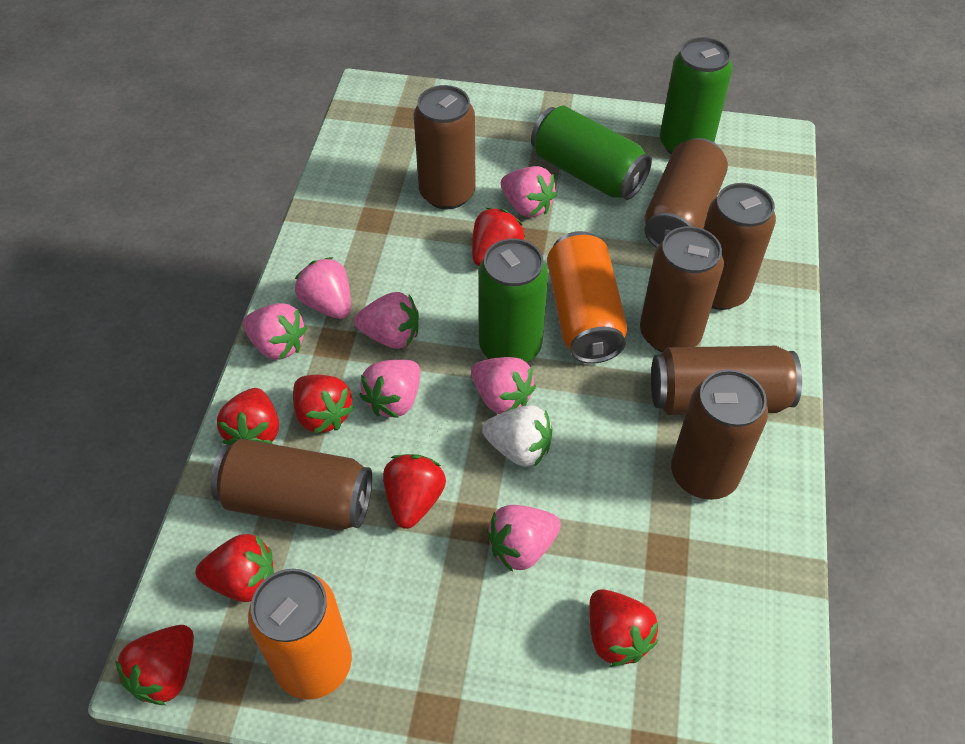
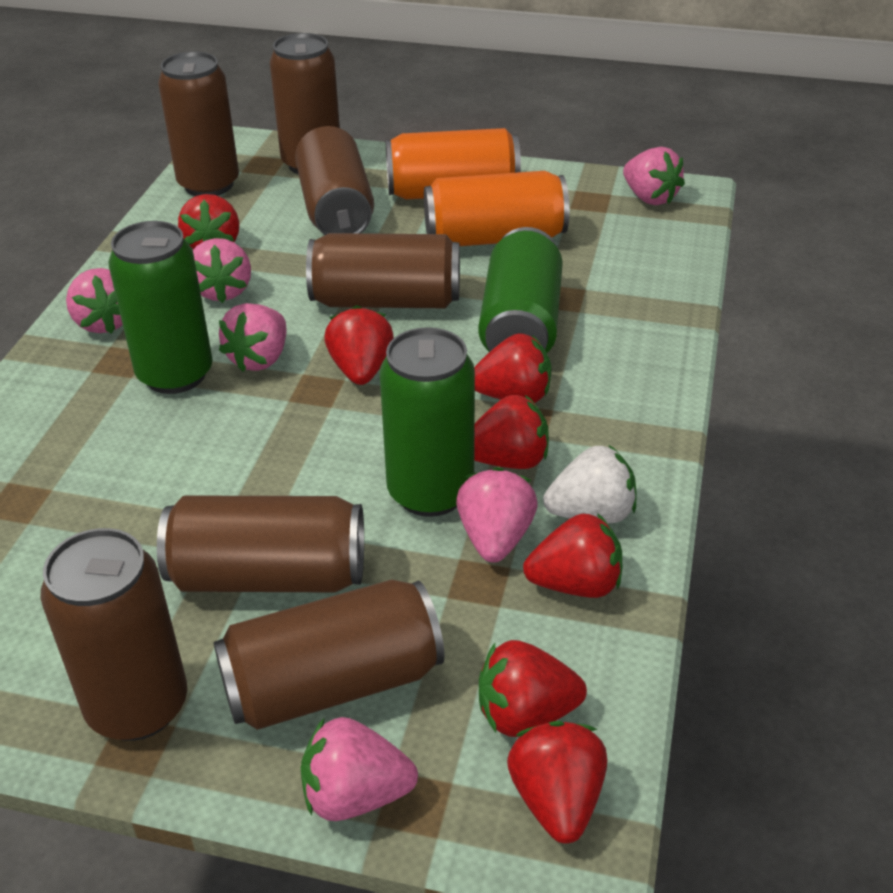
pink strawberry: [243,303,307,360] [295,257,351,319] [354,292,419,349] [360,359,420,418] [471,357,536,414] [487,505,561,572] [501,166,557,218] = 7 -> [66,268,123,334] [193,238,251,303] [219,303,287,372] [301,717,418,821] [456,467,538,563] [623,147,685,205] = 6

